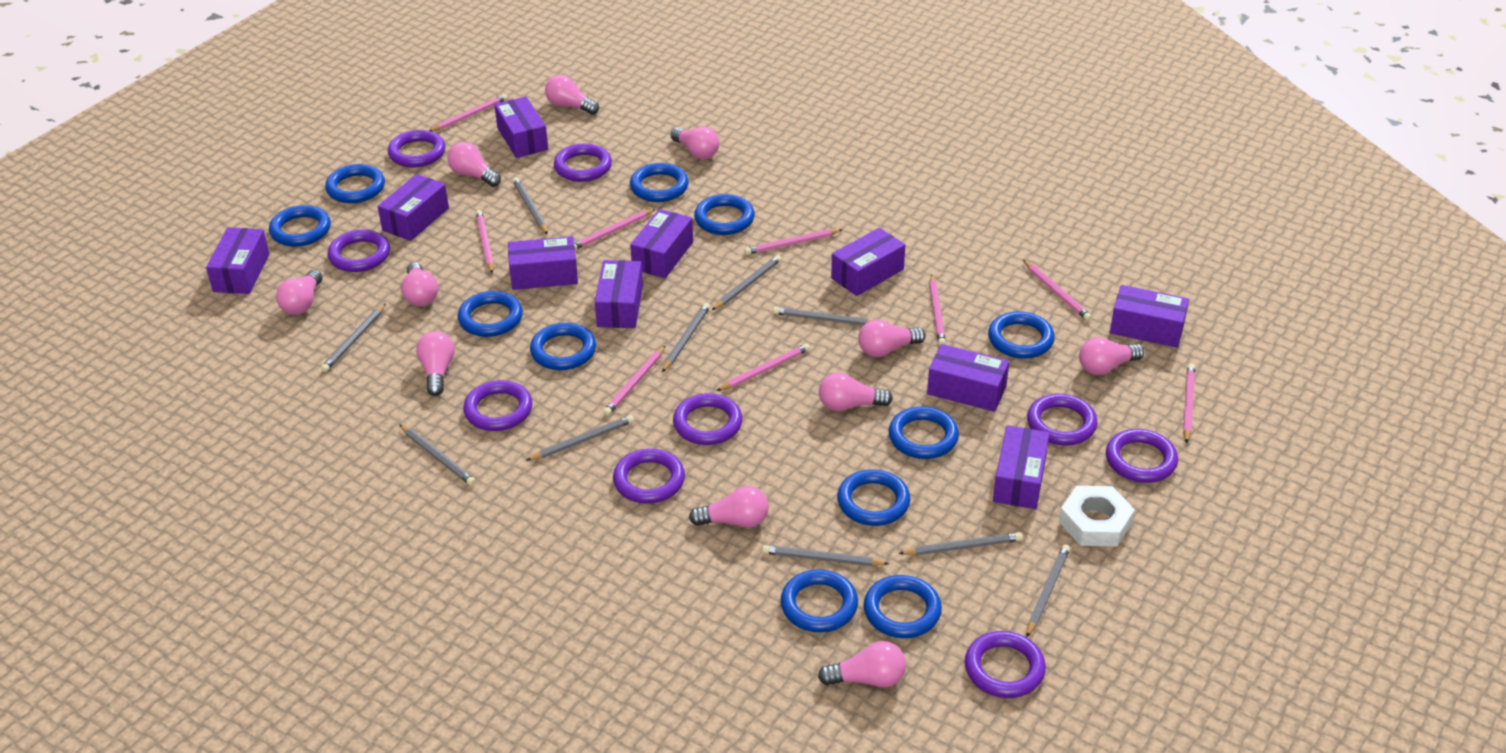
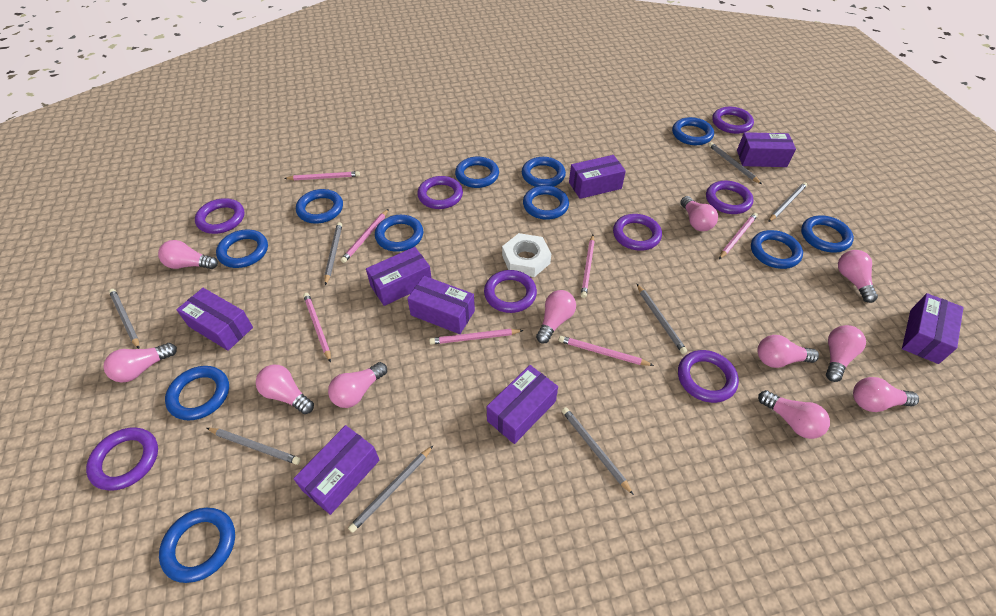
grey pencil: [321,303,386,372] [399,424,476,486] [513,178,548,234] [526,415,634,461] [662,303,710,372] [712,255,781,310] [762,545,889,566] [773,307,872,325] [898,532,1022,556] [1026,545,1070,637] = 10 -> [109,289,139,349] [207,428,301,465] [324,222,342,285] [348,446,433,533] [562,407,634,495] [637,284,687,354] [708,142,762,184] [768,182,807,222] = 8
pink pencil: [430,94,508,132] [476,210,494,273] [574,209,655,250] [603,346,665,416] [717,344,810,391] [745,229,843,255] [929,274,946,346] [1023,260,1092,321] [1183,364,1195,443] = 9 -> [284,171,360,180] [303,293,331,362] [341,209,389,263] [429,329,524,345] [559,336,654,366] [581,235,595,298] [719,213,758,259] = 7
purple box: [206,228,269,294] [378,174,449,241] [494,97,548,158] [508,236,578,290] [595,260,643,328] [630,209,693,278] [831,228,905,296] [927,344,1009,412] [993,425,1050,509] [1110,285,1189,348] = 10 -> [176,288,253,351] [293,425,379,515] [366,247,432,306] [407,276,475,334] [487,365,558,444] [569,155,626,199] [737,132,796,167] [902,293,964,364] = 8
purple ring: [328,230,390,272] [388,130,446,167] [463,380,533,431] [554,143,612,182] [613,449,685,504] [673,393,742,445] [965,631,1046,698] [1027,394,1098,446] [1106,429,1178,483] = 9 -> [86,427,158,491] [195,198,244,234] [417,176,463,209] [484,270,537,313] [613,214,662,251] [678,350,739,403] [706,181,753,214] [712,107,754,134] = 8

